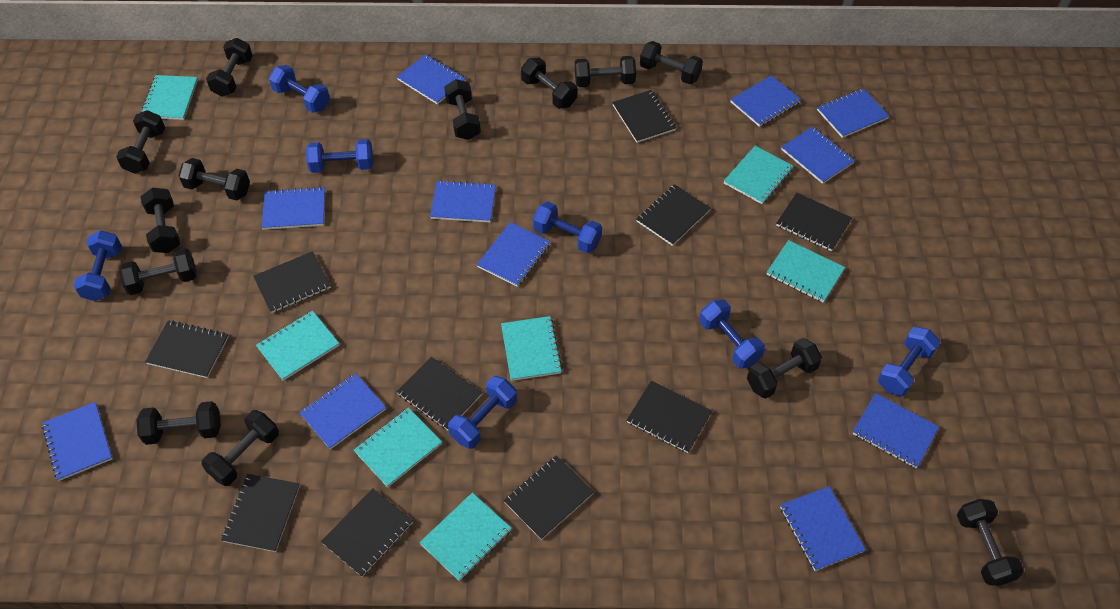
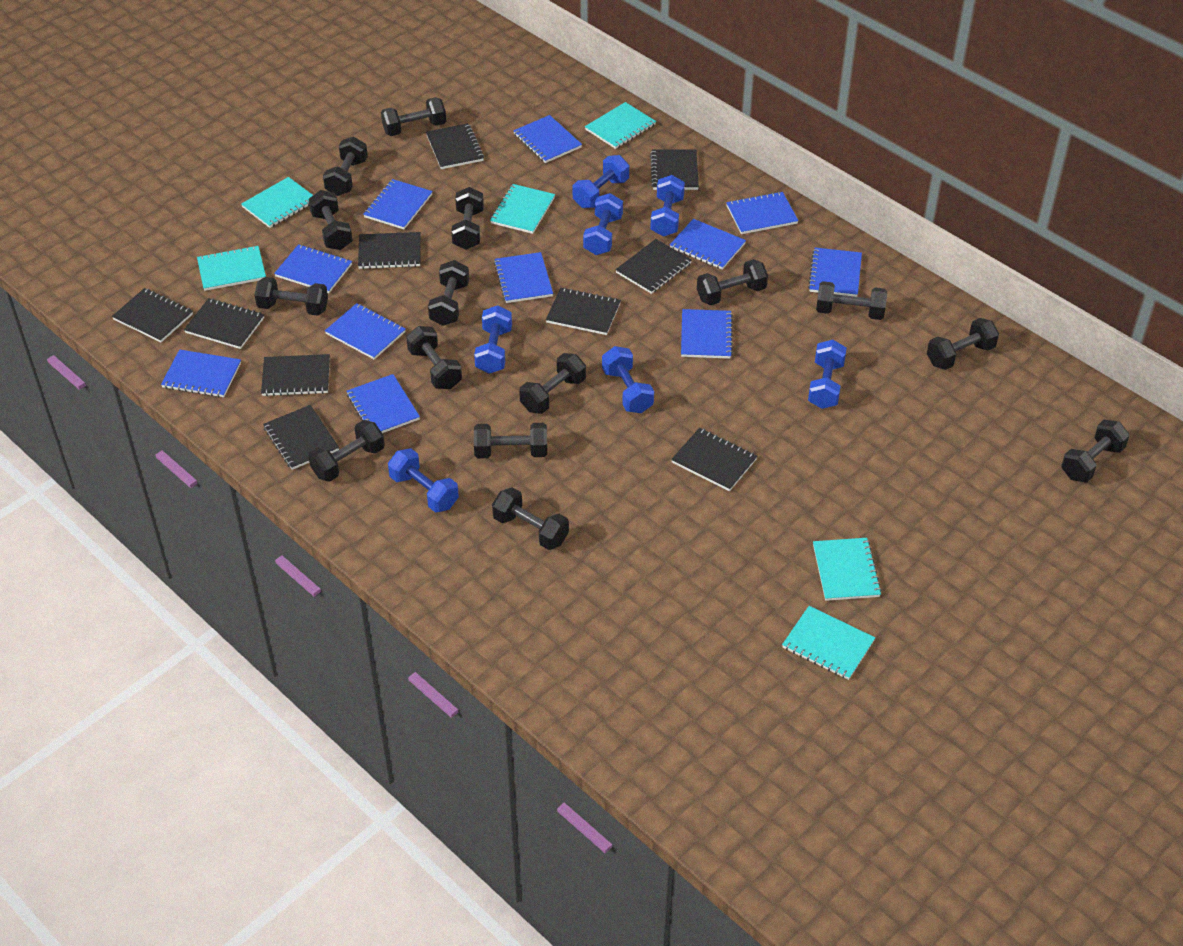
black dumbbell: [116,110,165,174] [119,248,197,295] [136,401,221,445] [141,187,180,253] [179,158,250,200] [202,410,279,486] [206,38,253,97] [444,79,481,140] [521,58,577,109] [575,56,636,87] [640,41,703,84] [747,338,822,399] [957,499,1024,586] = 13 -> [255,277,328,316] [308,190,353,250] [309,420,385,482] [323,137,368,196] [381,97,446,136] [406,326,462,389] [428,260,469,326] [451,187,484,250] [474,423,547,458] [492,487,569,550] [519,353,586,414] [697,259,768,305] [816,281,887,320] [927,318,999,370] [1061,420,1130,482] = 15
turquoise notebook: [140,75,198,120] [256,310,339,381] [354,407,442,487] [419,493,512,581] [501,316,563,381] [724,146,794,204] [767,240,845,302] = 7 -> [197,245,266,291] [241,177,313,228] [490,184,555,234] [585,102,656,149] [782,606,875,680] [813,538,882,601] = 6

